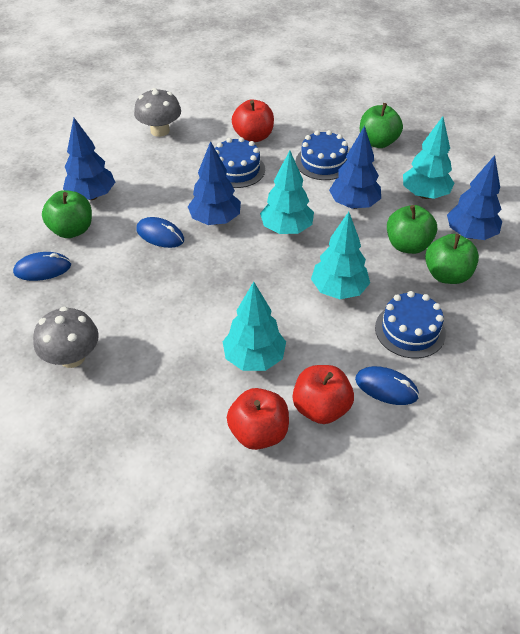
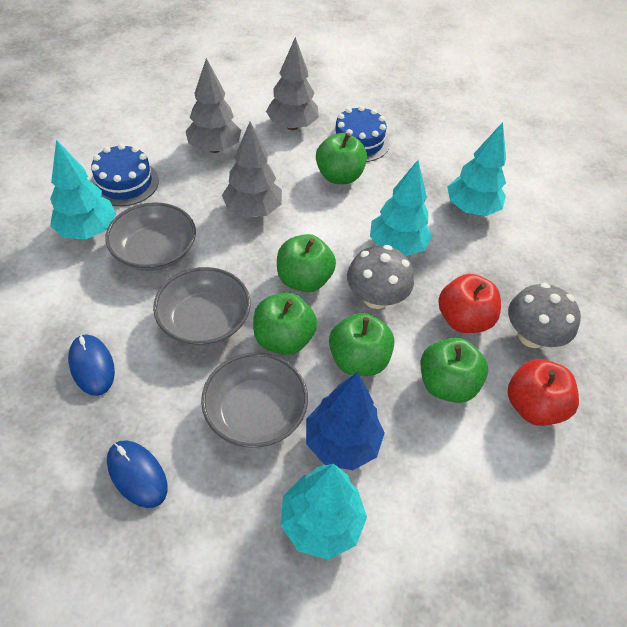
blue cake: [215,137,265,188] [296,130,348,180] [375,291,446,358] = 3 -> [91,143,159,206] [329,106,389,162] = 2
blue mouse: [13,252,71,281] [137,217,184,248] [355,366,419,405] = 3 -> [68,335,115,396] [107,440,168,508] = 2
blue tree: [63,118,115,200] [188,141,241,225] [329,125,381,209] [447,155,502,240] = 4 -> [306,372,385,470] = 1
green apple: [42,190,92,238] [360,103,403,148] [387,205,437,254] [425,234,479,284] = 4 -> [253,292,317,355] [277,234,336,292] [316,133,367,184] [329,313,394,376] [421,337,488,403] = 5
grey bowl: none = 0 -> [106,202,196,271] [153,267,251,346] [201,353,308,448] = 3
grey tree: none = 0 -> [185,58,241,153] [222,122,282,218] [266,37,319,130] = 3
red apple: [227,388,289,450] [232,99,274,142] [293,365,354,424] = 3 -> [439,274,501,333] [508,359,579,426] = 2

